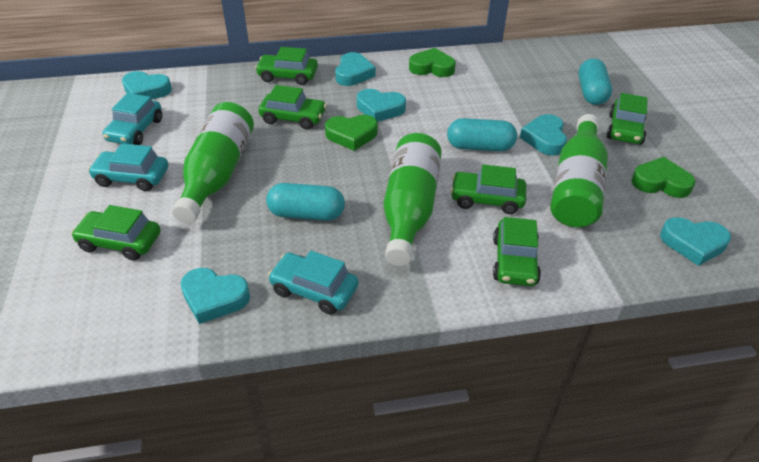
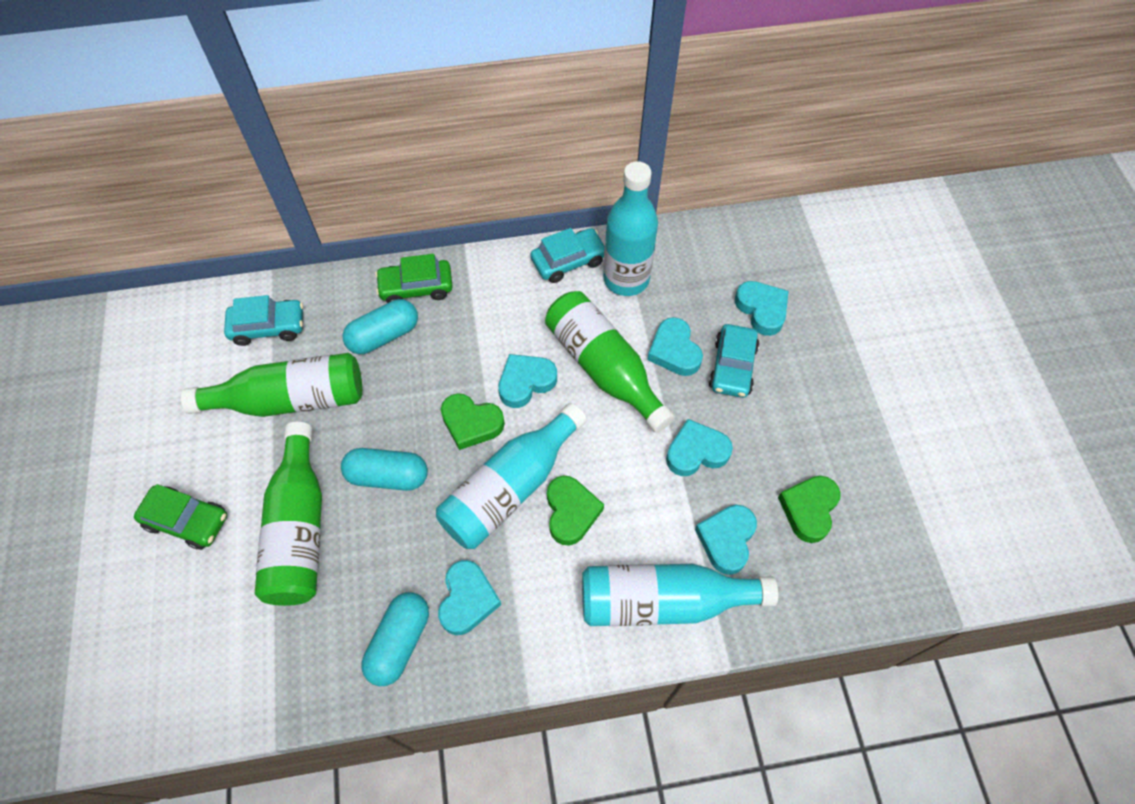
green car: [71,205,160,261] [255,47,318,85] [258,85,327,130] [450,164,526,214] [493,217,541,286] [607,93,648,145] = 6 -> [134,484,227,550] [375,254,453,303] = 2
turquoise bottle: none = 0 -> [436,403,587,549] [582,564,778,626] [603,161,658,296] = 3

